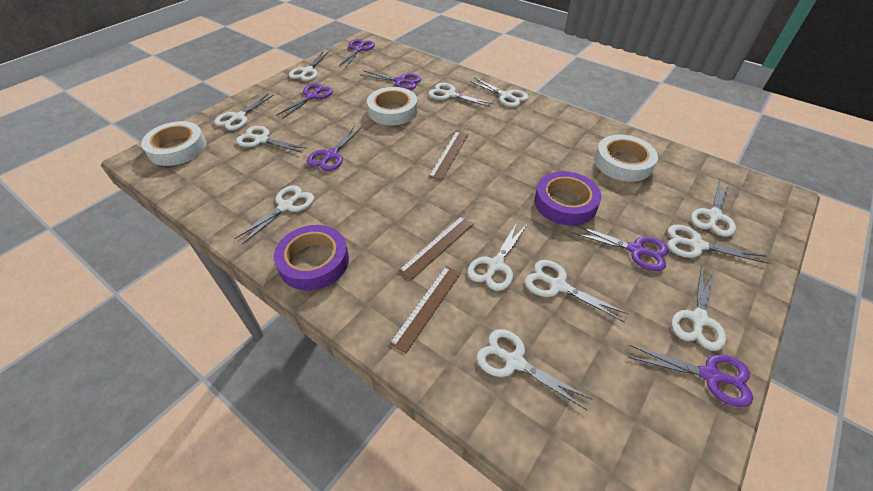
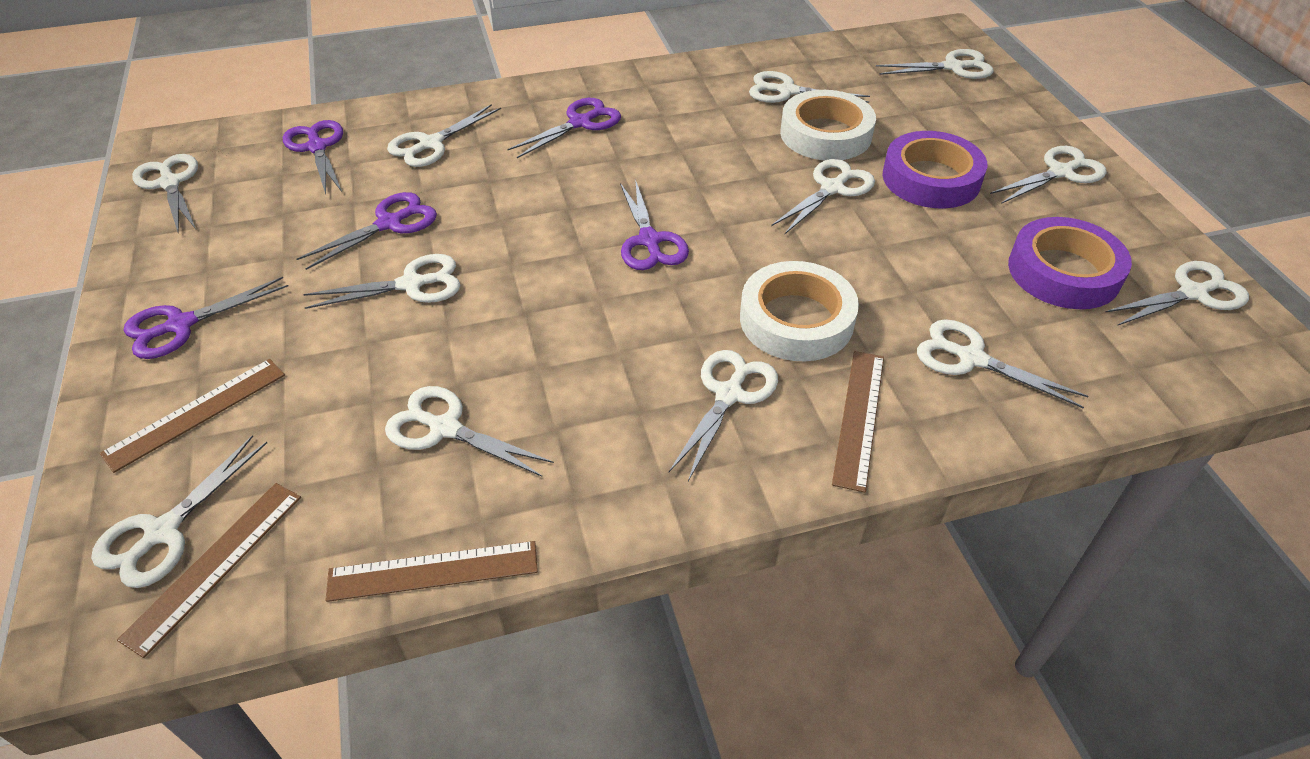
brown ruler: [389,266,461,353] [399,216,474,280] [429,131,469,180] = 3 -> [100,359,285,473] [117,483,301,658] [326,541,538,602] [832,351,884,493] = 4
purple scissors: [276,83,333,119] [307,126,362,171] [339,39,375,67] [361,70,421,90] [572,225,669,271] [628,345,753,407] = 6 -> [124,277,288,359] [283,120,343,194] [296,192,437,270] [507,98,621,158] [620,179,689,270] = 5
white tape: [141,121,206,166] [367,87,418,125] [594,135,658,182] = 3 -> [740,261,859,361] [780,90,876,160] = 2

